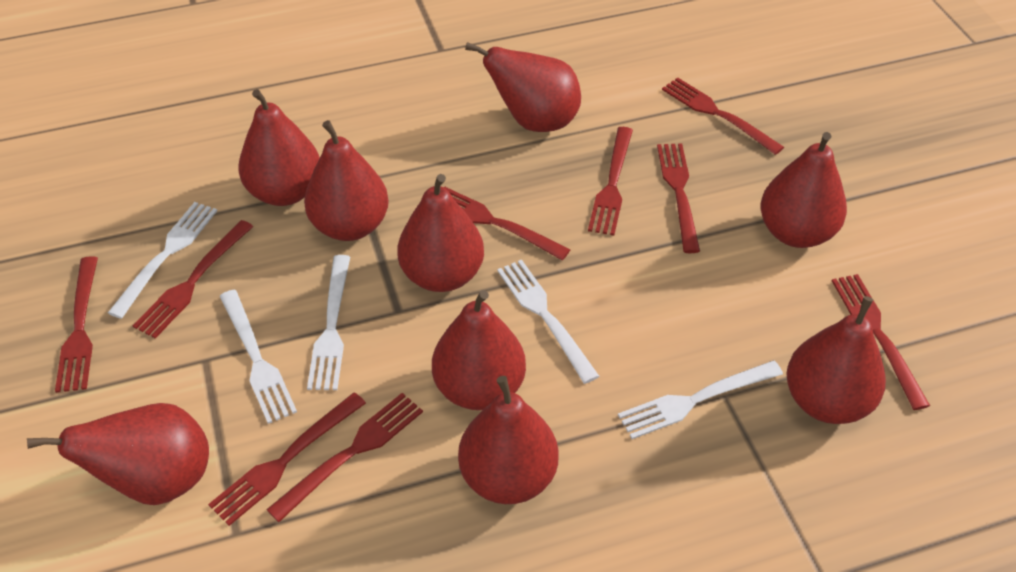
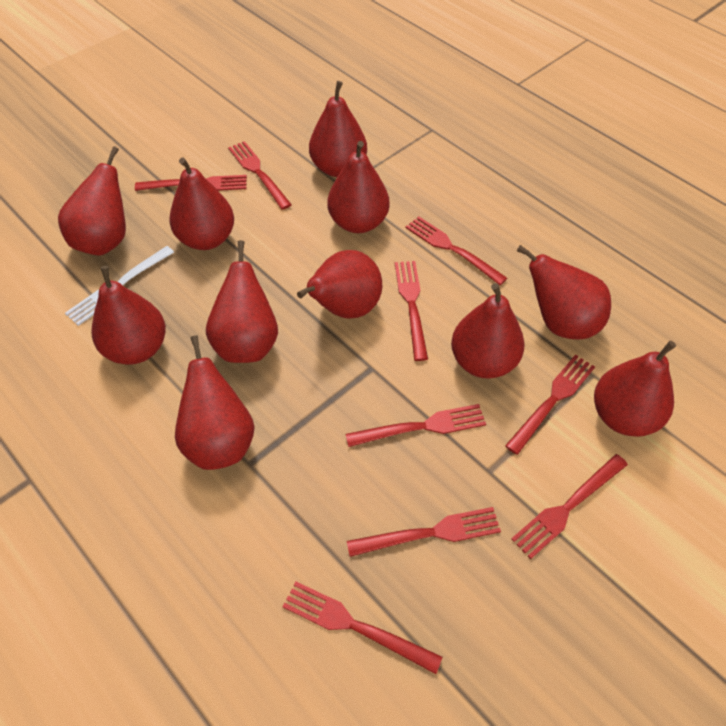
red pear: [27,403,209,505] [239,89,320,206] [304,120,389,241] [397,174,484,292] [432,290,526,410] [458,376,559,504] [465,42,581,132] [760,132,847,248] [787,296,886,424] = 9 -> [58,146,126,255] [92,266,166,365] [169,158,234,250] [175,335,255,470] [206,240,278,363] [297,250,382,319] [309,81,367,177] [328,141,390,233] [451,283,525,379] [517,245,611,339] [594,341,676,437] = 11
white fork: [108,202,217,319] [220,290,297,424] [307,255,350,390] [497,260,599,384] [618,361,783,439] = 5 -> [65,246,174,326] = 1

